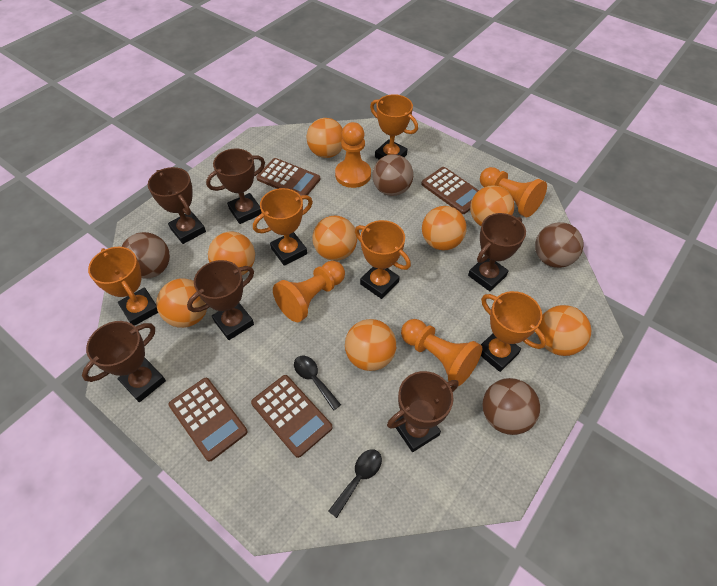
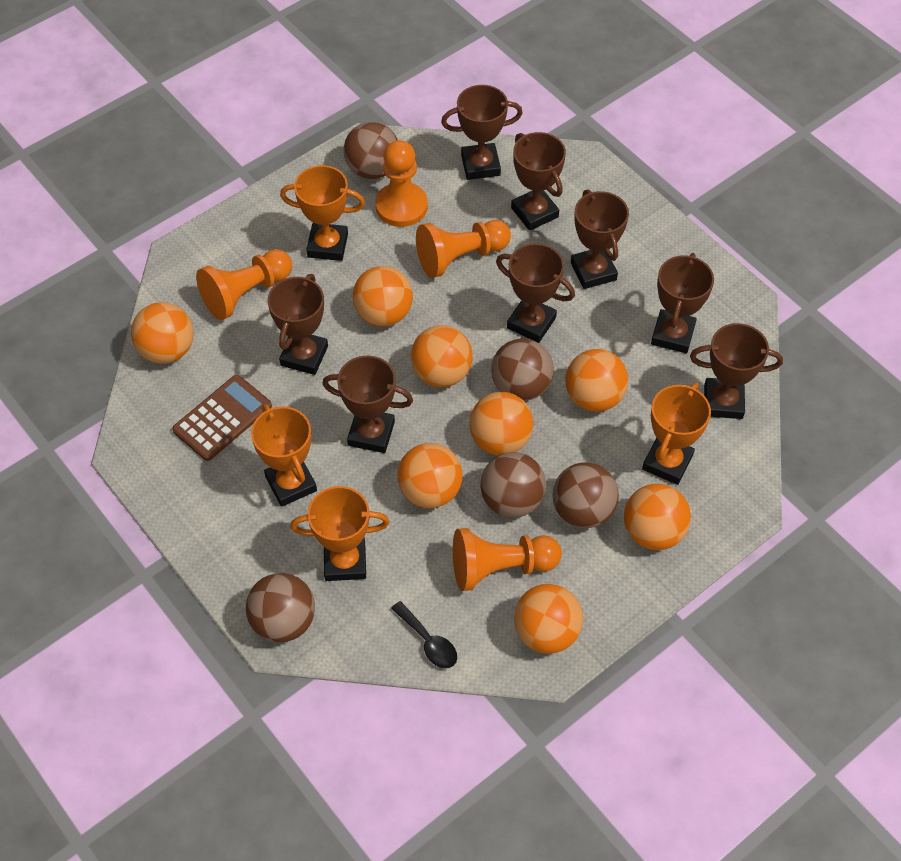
black spoon: [294,356,341,411] [328,449,382,518] = 2 -> [391,601,457,668] = 1
brown ball: [122,232,170,279] [372,154,413,196] [483,378,540,435] [535,222,584,268] = 4 -> [246,573,315,642] [343,122,398,179] [480,452,546,517] [491,339,554,401] [552,463,619,528] = 5
brown calculator: [169,378,248,462] [251,375,332,458] [257,158,321,196] [421,167,479,214] = 4 -> [172,375,272,461] = 1
brown trophy: [82,321,166,402] [148,167,206,244] [187,260,254,340] [206,149,265,224] [387,371,459,452] [468,213,526,291] = 6 -> [267,274,328,375] [322,355,413,453] [441,85,523,180] [496,243,575,343] [511,132,566,231] [571,189,629,289] [651,253,714,353] [690,323,783,419] = 8
orange trophy: [88,247,158,326] [253,188,313,266] [355,220,411,299] [370,94,418,160] [481,291,546,372] = 5 -> [251,404,317,507] [280,165,365,261] [290,486,390,581] [642,383,711,485] = 4

